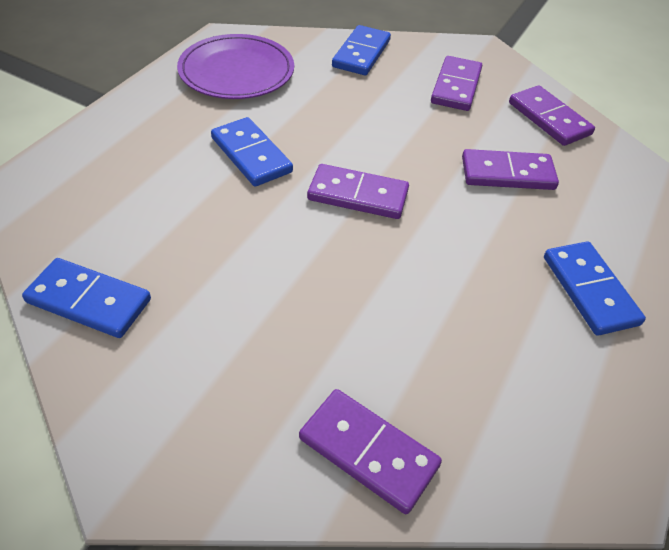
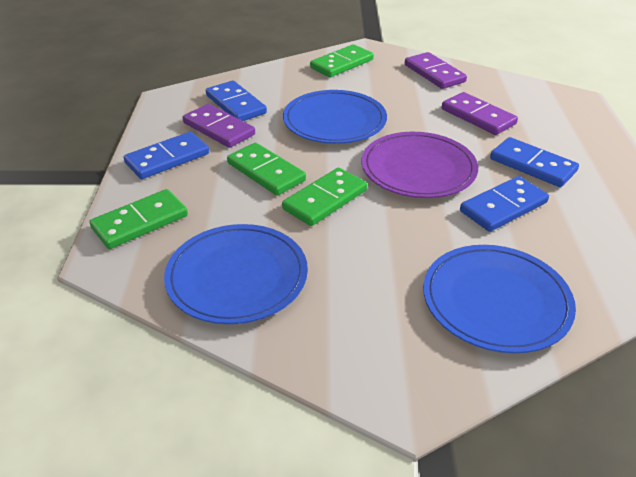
blue plate: none = 0 -> [164,224,308,324] [283,90,387,144] [423,245,576,353] = 3
green domino: none = 0 -> [89,189,188,249] [227,143,306,195] [282,168,367,226] [310,44,374,77] = 4
purple domino: [299,389,442,514] [307,164,409,219] [431,56,482,111] [462,149,559,190] [509,86,595,146] = 5 -> [183,104,255,148] [405,52,467,89] [442,92,518,135] = 3

